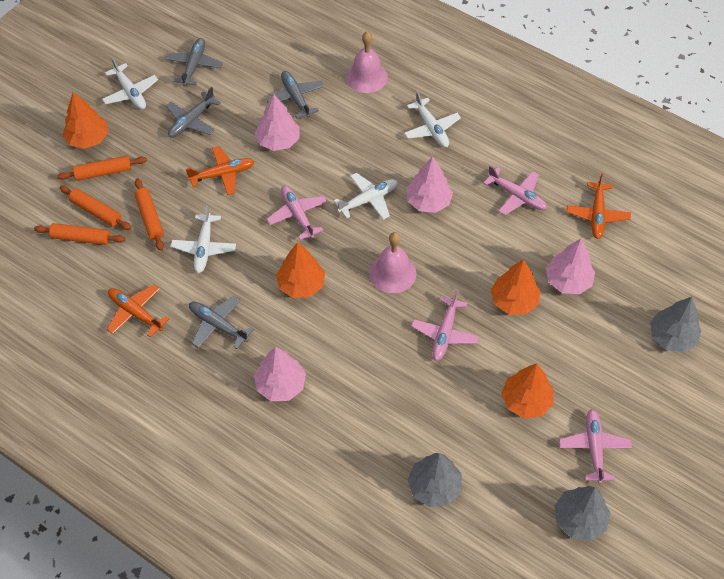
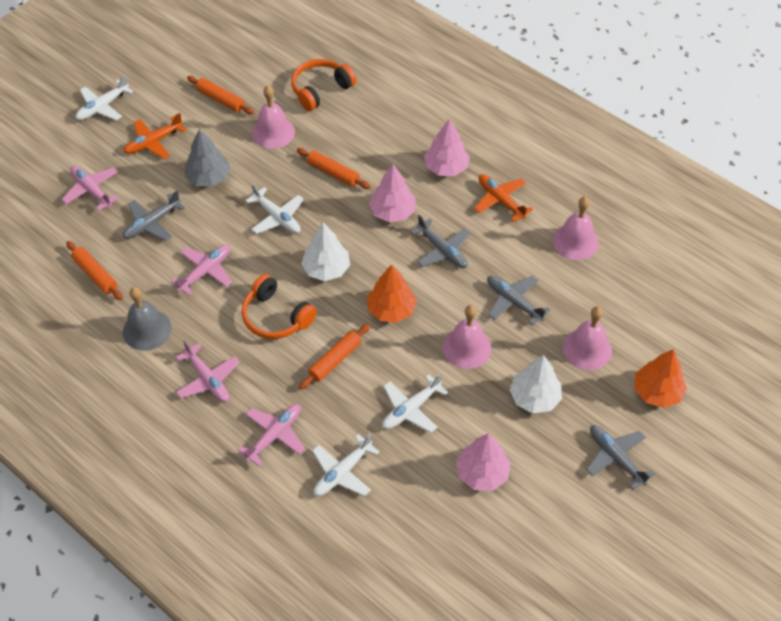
grey bell: none = 0 -> [123,287,172,351] = 1
grey tree: [408,453,462,507] [554,486,610,541] [650,297,701,353] = 3 -> [185,129,231,187] = 1
orange headphones: none = 0 -> [241,274,317,339] [291,59,356,111] = 2
orange plane: [107,285,169,338] [185,146,254,195] [566,173,631,239] = 3 -> [124,113,186,159] [474,174,533,222] = 2
orange tree: [63,92,108,149] [276,242,325,298] [490,259,540,315] [501,364,554,419] = 4 -> [367,264,417,323] [634,349,687,408] = 2
pink bell: [346,31,388,93] [370,232,417,293] = 2 -> [252,86,295,149] [442,305,492,369] [553,197,599,260] [563,306,612,370] = 4
pink tree: [254,347,306,401] [255,94,300,151] [406,156,453,213] [546,239,595,294] = 4 -> [369,164,416,222] [424,119,470,176] [456,433,511,491] = 3
white tree: none = 0 -> [301,223,350,281] [510,355,562,413] = 2

